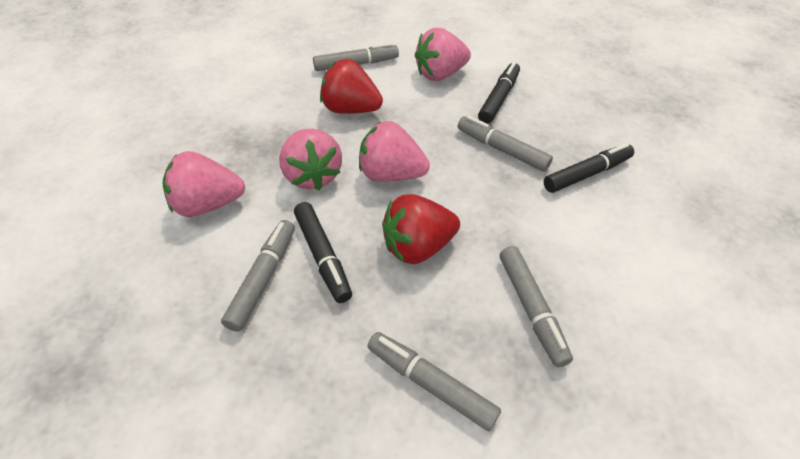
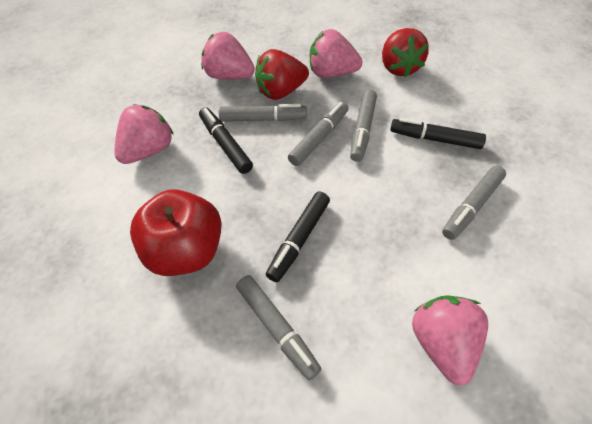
red apple: none = 0 -> [130,189,222,276] = 1

